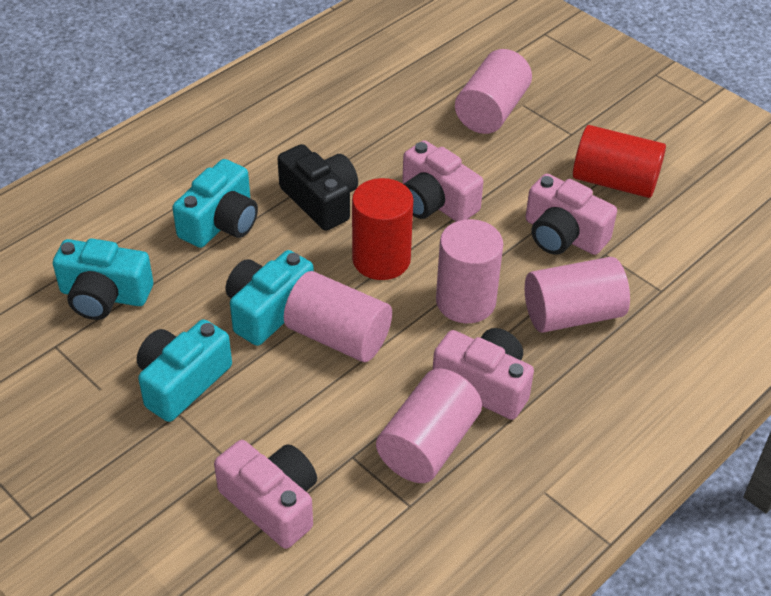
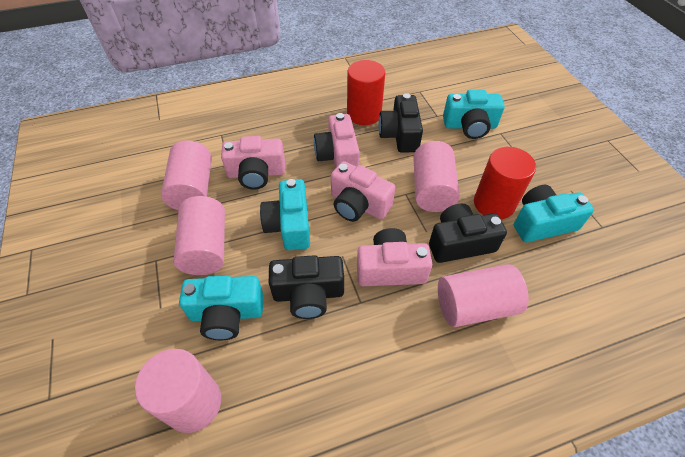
black camera: [278,144,358,231] = 1 -> [269,255,344,319] [378,93,423,153] [429,203,507,263] = 3

